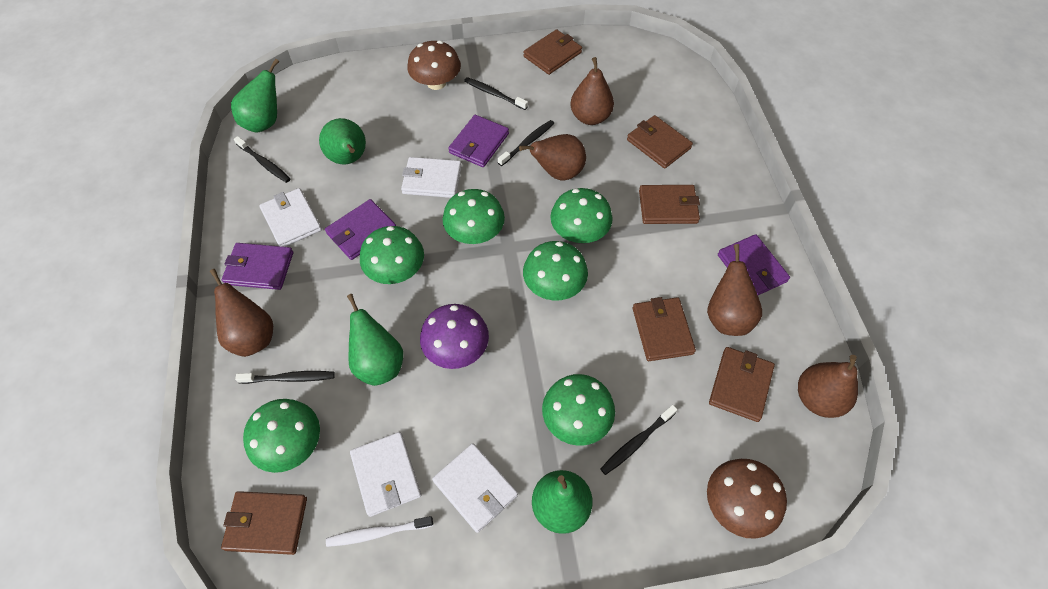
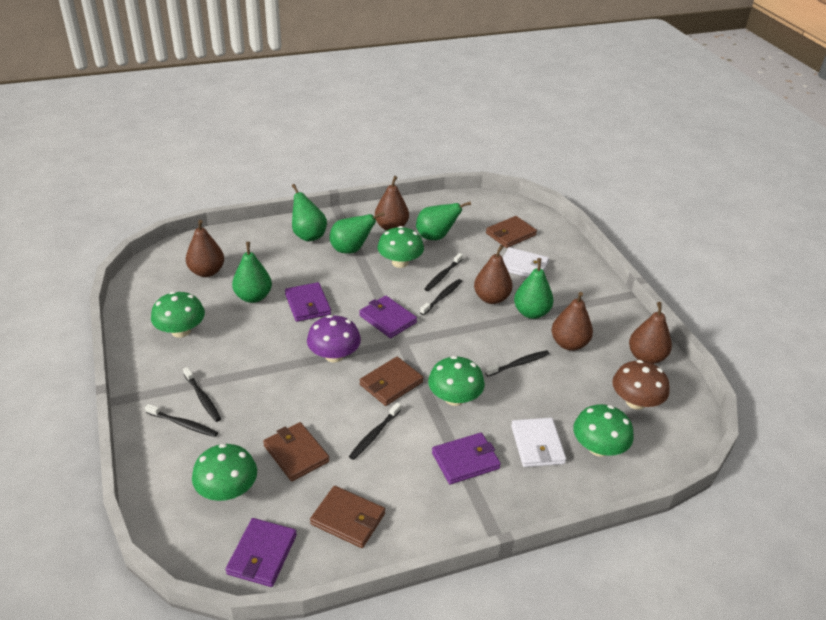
black toothbrush: [234,136,290,183] [235,371,335,384] [464,77,528,110] [498,120,554,166] [600,405,678,475] = 5 -> [145,404,218,437] [183,367,221,422] [349,402,401,460] [420,279,462,315] [424,253,463,291] [485,350,550,376] = 6
brown mushroom: [407,41,461,90] [707,459,787,539] = 2 -> [612,360,670,410] = 1
brown wallet: [221,491,307,555] [523,29,582,75] [627,115,693,169] [633,297,696,361] [639,185,700,224] [709,347,775,422] = 6 -> [263,422,329,481] [310,486,385,548] [360,357,423,406] [486,216,537,248] = 4
green mushroom: [243,399,320,473] [360,226,424,284] [443,189,505,244] [523,241,588,301] [542,374,615,446] [550,188,613,243] = 6 -> [151,291,205,338] [192,444,257,501] [377,226,424,268] [428,356,485,406] [573,404,634,457] = 5
green pear: [231,59,279,133] [319,118,366,165] [347,294,403,386] [532,470,593,534] = 4 -> [232,242,272,303] [292,184,327,242] [330,212,385,254] [416,201,471,240] [514,258,554,319] = 5
white toothbrush: [326,516,433,547] = 1 -> none = 0
white wallet: [259,188,322,247] [350,432,421,517] [401,157,462,198] [432,443,518,533] = 4 -> [503,247,549,277] [511,418,566,467] = 2

